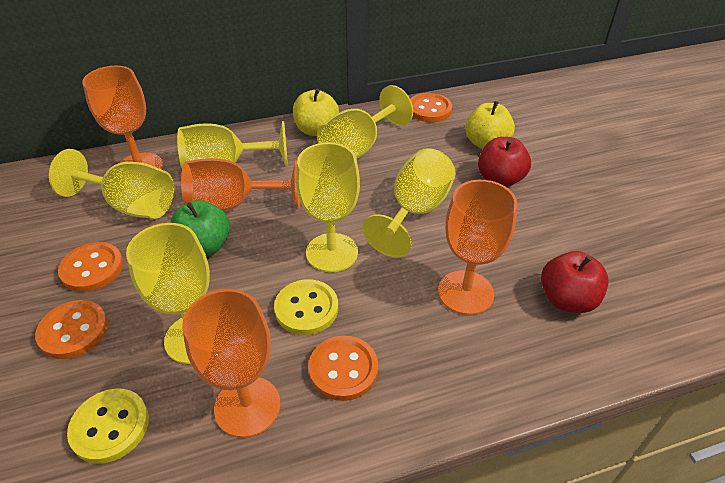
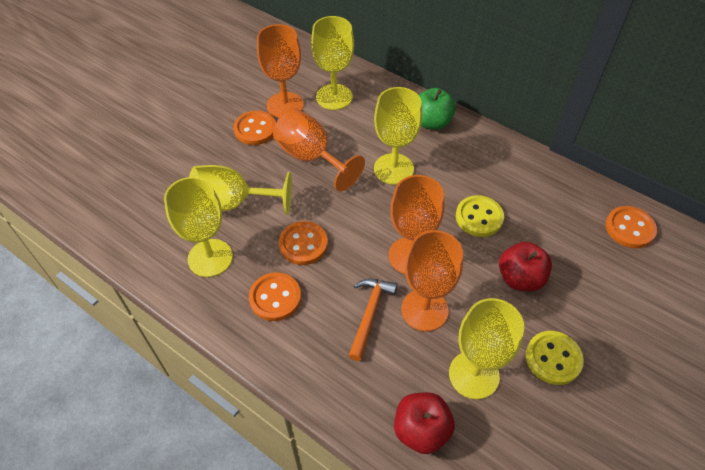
orange hammer: none = 0 -> [349,279,397,361] = 1
yellow apple: [293,89,339,136] [465,101,515,149] = 2 -> none = 0
yellow goblet: [49,149,174,219] [126,223,210,364] [177,121,288,168] [296,142,360,272] [317,85,413,159] [362,148,456,257] = 6 -> [164,177,233,277] [189,165,292,215] [311,16,354,110] [374,87,422,185] [449,298,524,399] = 5

